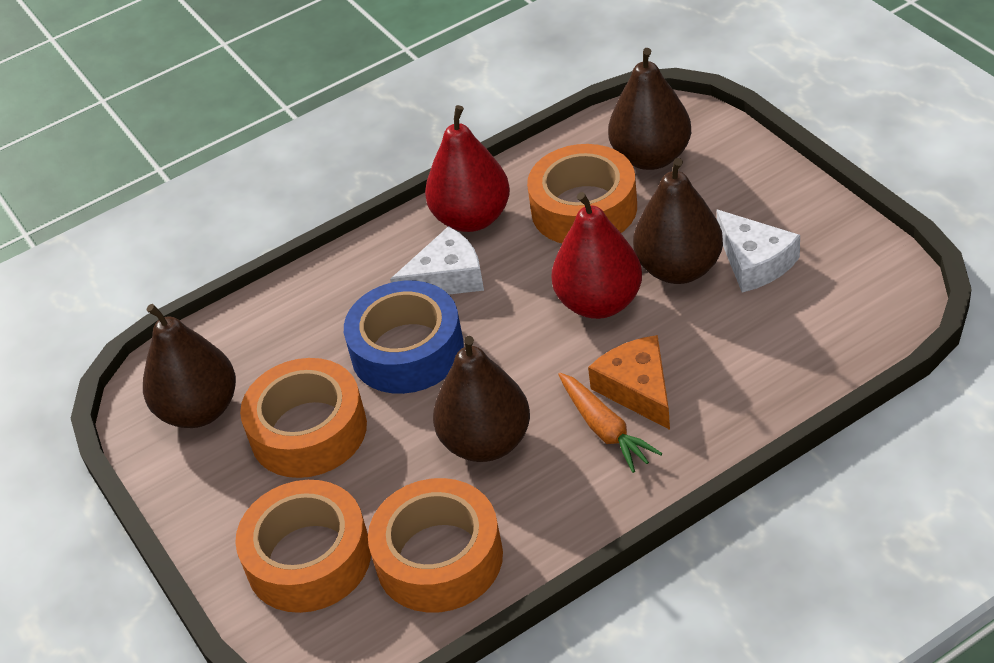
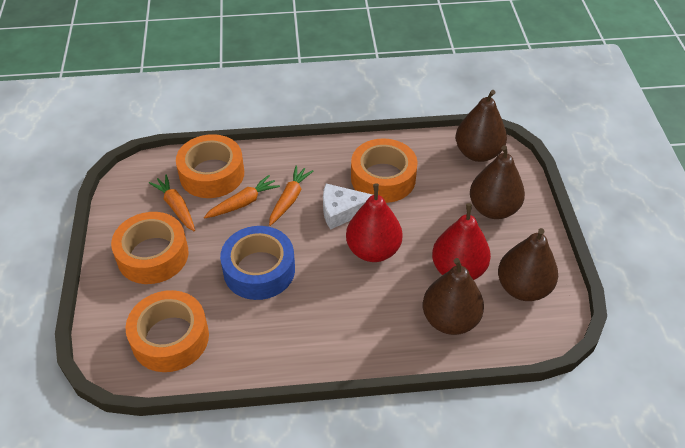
orange carrot: [558,373,662,473] = 1 -> [149,175,195,231] [204,175,280,218] [269,166,313,226] = 3
orange cheese: [588,335,670,430] = 1 -> none = 0
white cheese: [390,226,484,294] [717,210,800,292] = 2 -> [323,183,373,230] = 1

